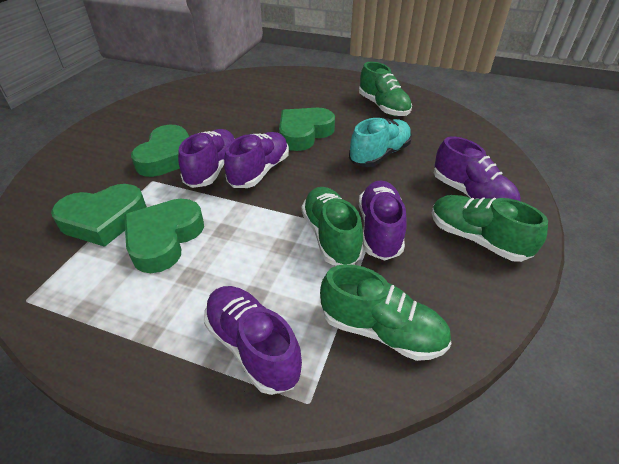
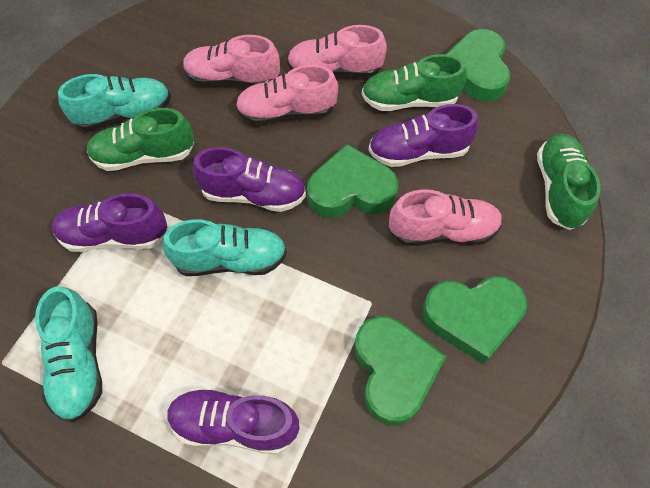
green shoe: [302,187,364,266] [320,264,451,361] [359,62,412,116] [432,195,548,262] = 4 -> [87,108,194,171] [362,54,467,111] [537,133,601,230] = 3
pink shoe: none = 0 -> [183,35,280,87] [235,65,338,125] [287,25,387,77] [389,190,503,246] = 4
purple shoe: [178,129,235,188] [204,286,302,395] [224,132,289,188] [359,180,407,261] [434,137,521,201] = 5 -> [52,193,168,252] [167,387,300,454] [193,147,306,212] [369,104,478,167] = 4
turquoise shoe: [349,118,412,167] = 1 -> [35,287,102,423] [58,74,171,131] [163,219,287,276] = 3

